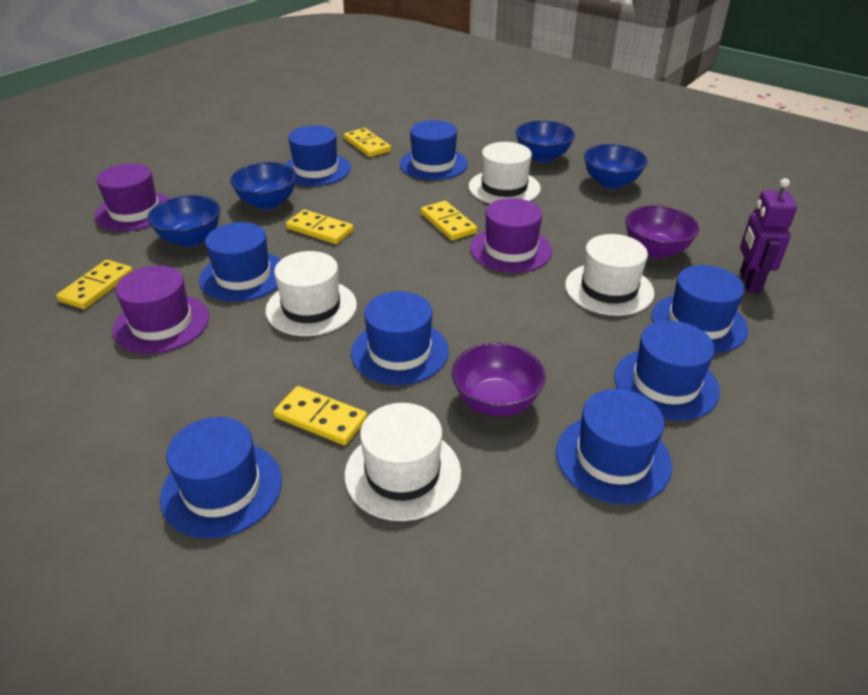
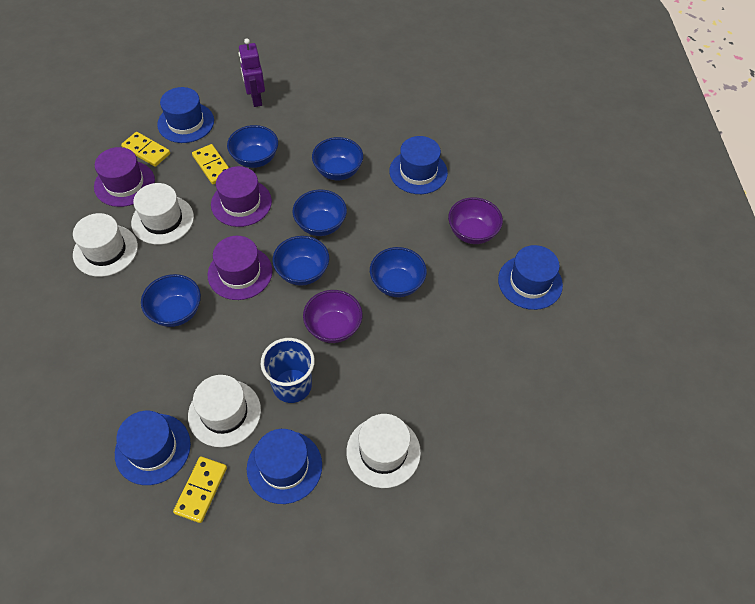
blue bowl: [147,195,220,247] [230,162,296,210] [516,120,575,162] [584,144,648,189] = 4 -> [141,274,201,327] [227,125,278,168] [273,236,329,286] [292,190,347,236] [312,137,363,180] [370,247,427,297] = 6
blue cup: none = 0 -> [261,338,315,403] = 1
blue hat: [160,417,282,539] [199,222,281,302] [285,125,351,186] [351,291,449,385] [400,120,468,180] [556,389,672,504] [614,321,720,421] [651,265,748,353] = 8 -> [115,411,191,485] [157,87,214,143] [247,429,322,504] [389,136,448,194] [498,245,563,310] = 5
yellow domino: [56,260,133,309] [274,386,367,445] [286,210,353,244] [344,128,391,157] [421,201,477,241] = 5 -> [121,132,170,167] [173,456,227,523] [192,144,229,184] = 3

